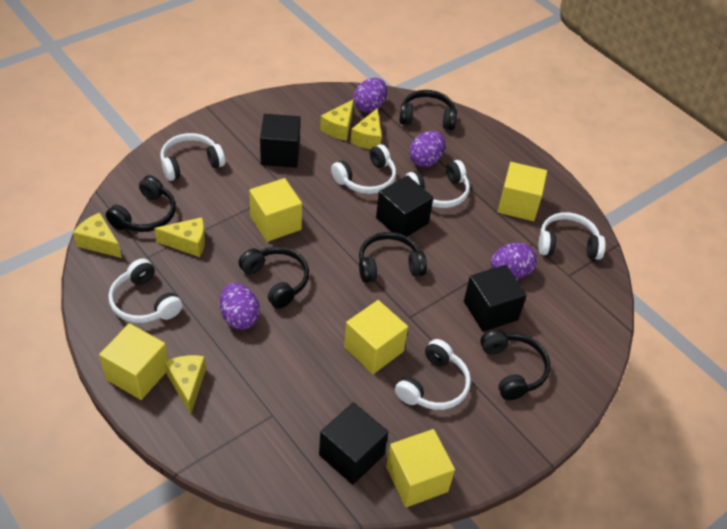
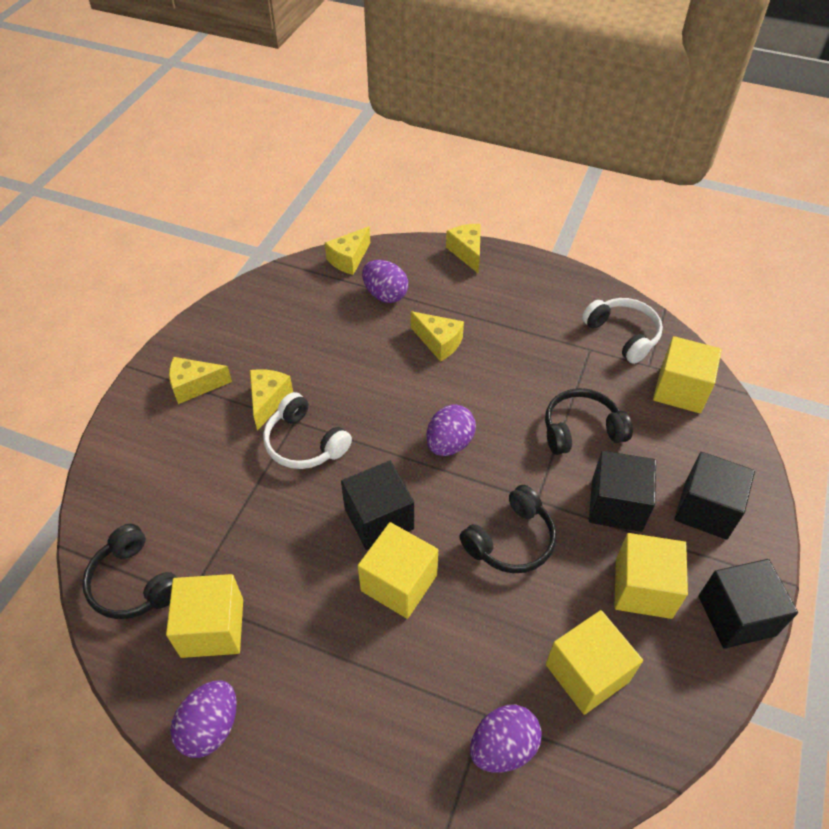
black headphones: [106,175,176,232] [239,247,309,309] [359,232,427,283] [399,90,457,130] [480,329,550,400] = 5 -> [82,524,177,619] [459,485,557,573] [545,388,633,455] = 3
white headphones: [109,258,182,323] [160,133,225,181] [331,144,396,194] [395,339,471,410] [405,160,470,208] [538,212,606,260] = 6 -> [263,392,352,469] [582,298,663,364] = 2

